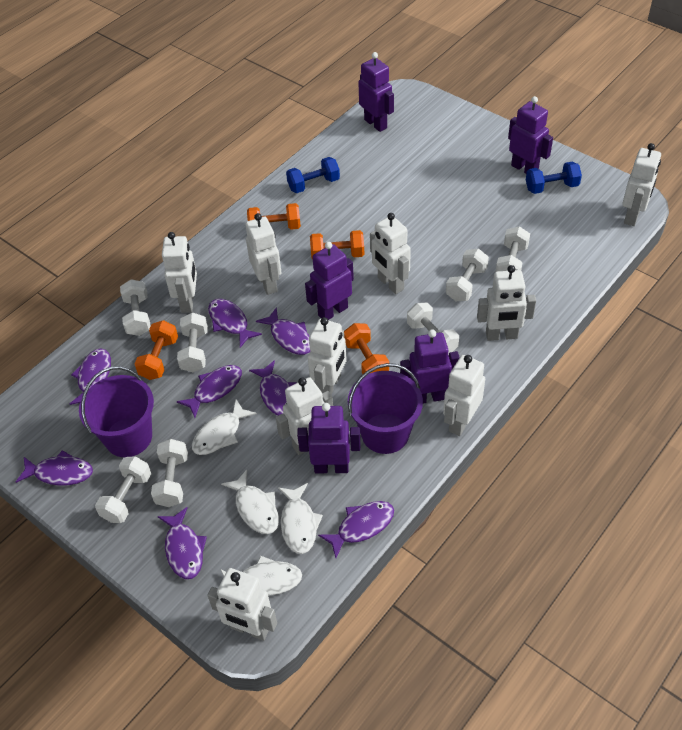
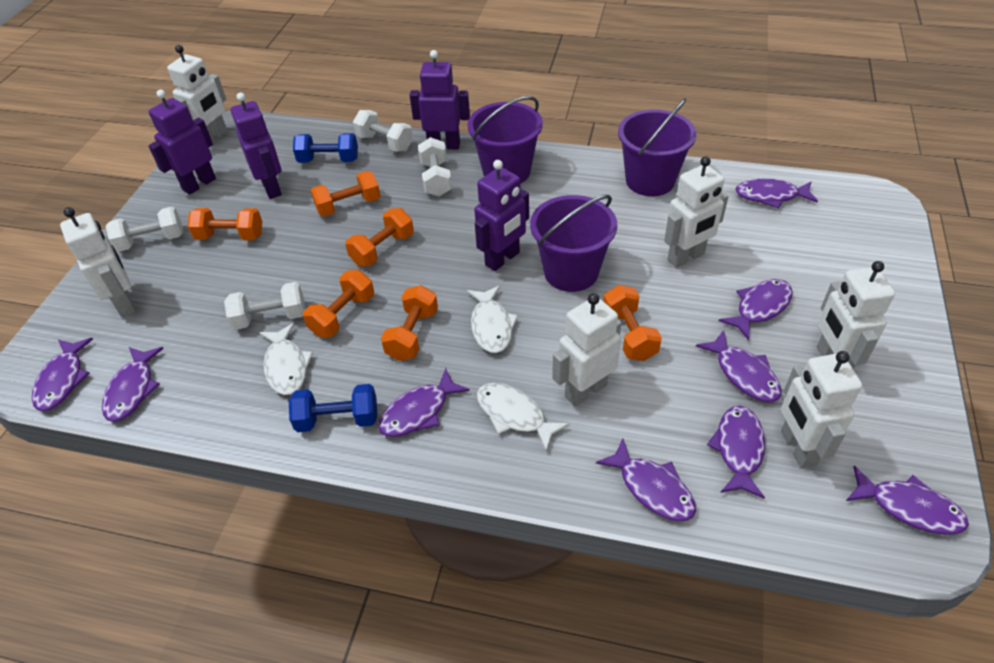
orange dumbbell: [135,320,178,380] [247,203,301,230] [310,230,364,259] [344,323,389,374] = 4 -> [188,208,262,240] [303,270,374,338] [311,171,380,217] [345,208,414,267] [381,285,438,361] [603,285,662,361] = 6
purple bucket: [79,366,154,457] [348,363,423,454] = 2 -> [467,96,543,184] [530,195,617,292] [618,98,697,196] = 3
purple fish: [16,450,93,486] [70,348,111,405] [157,507,207,579] [177,365,242,418] [208,299,262,348] [249,360,297,416] [256,307,310,355] [318,501,394,558] = 8 -> [32,338,93,411] [102,347,164,422] [378,368,470,437] [596,439,696,521] [696,330,782,402] [707,406,765,499] [719,279,793,340] [735,179,818,208] [846,466,969,534] = 9
purple robot: [297,403,360,473] [305,242,354,320] [358,52,394,132] [400,329,460,404] [508,96,553,174] = 5 -> [148,90,216,195] [231,92,282,199] [410,50,470,149] [474,160,529,271] = 4
white dumbbell: [95,457,151,523] [120,279,151,336] [151,439,188,507] [177,313,208,372] [407,303,459,355] [446,249,489,301] [496,226,530,272] = 7 -> [106,207,184,252] [224,282,306,330] [353,110,413,152] [418,137,452,197] = 4
white fish: [192,399,257,455] [220,556,302,596] [221,470,279,534] [278,483,323,554] = 4 -> [259,323,313,395] [467,285,518,353] [477,383,570,452] = 3
white robot: [162,232,197,313] [207,568,277,641] [245,213,281,295] [276,377,333,455] [308,317,347,394] [370,213,411,294] [443,355,485,436] [477,265,536,341] [622,143,661,226] = 9 -> [60,207,136,317] [167,45,228,143] [552,293,621,406] [664,156,729,268] [781,351,862,468] [817,261,895,370] = 6

